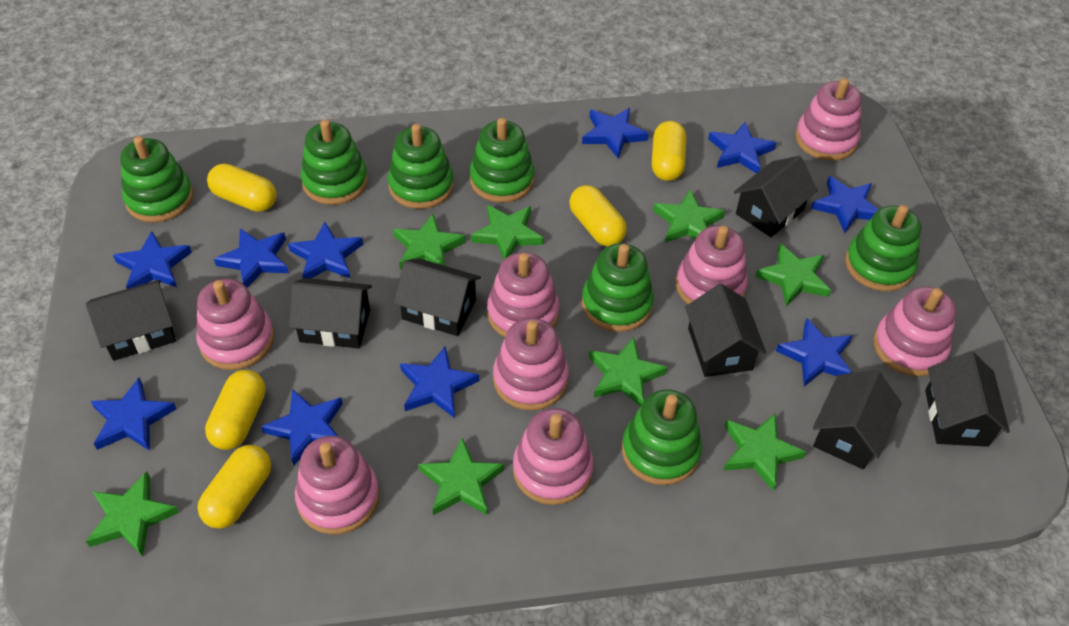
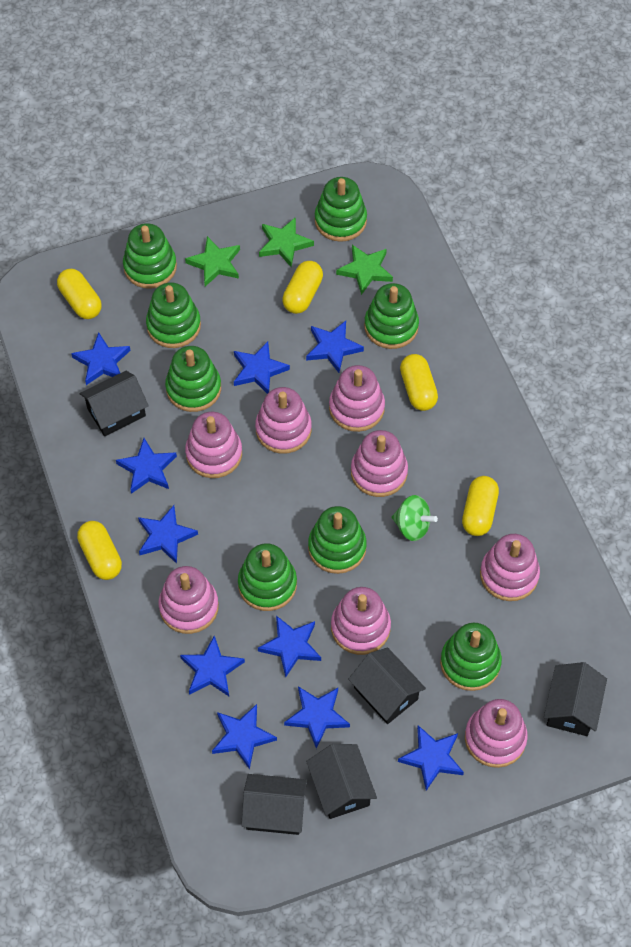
black house: [86,280,176,361] [289,278,372,349] [394,258,481,336] [685,284,766,377] [734,156,818,237] [813,370,902,469] [925,351,1010,447] = 7 -> [80,371,149,436] [241,774,307,835] [306,744,377,819] [348,647,426,724] [544,662,607,736] = 5
green spinning top: none = 0 -> [392,495,438,541] = 1
green stacking toy: [120,136,193,223] [301,119,368,205] [388,124,454,209] [470,118,535,203] [582,243,654,332] [622,389,702,485] [845,205,922,291] = 7 -> [123,223,177,289] [146,282,201,348] [165,346,221,412] [238,543,297,611] [308,506,367,574] [315,177,367,242] [364,283,419,349] [440,623,502,691] = 8
green star: [86,472,179,557] [393,214,466,270] [418,438,504,515] [471,205,544,259] [589,337,668,407] [653,190,725,243] [723,413,806,491] [755,244,831,306] = 8 -> [185,236,240,286] [259,217,314,267] [336,245,393,295] = 3

